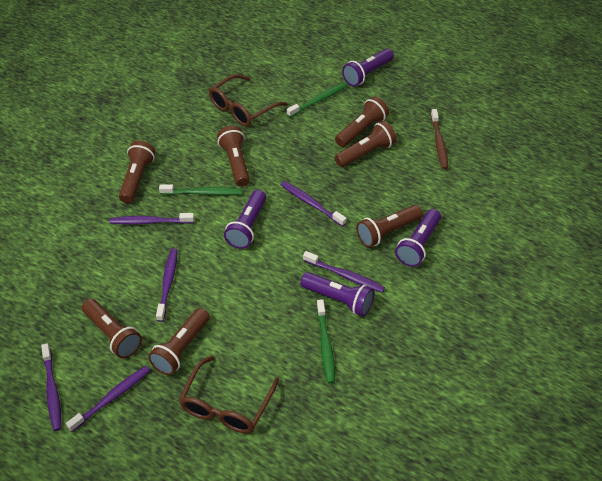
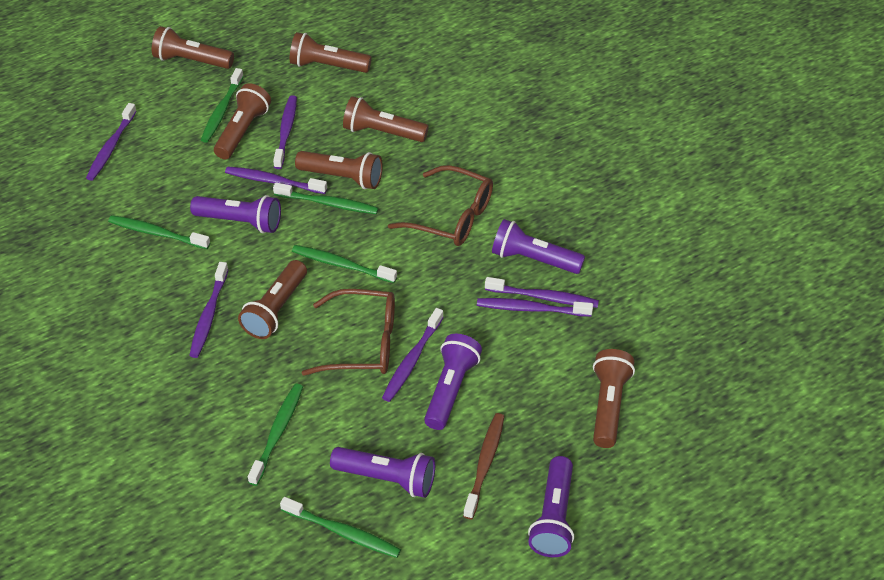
green toothbrush: [159,184,242,195] [287,82,348,117] [317,299,335,384] = 3 -> [108,215,210,249] [201,68,244,143] [248,384,303,486] [273,183,379,214] [280,497,401,558] [292,245,397,283] = 6
purple flashlight: [224,190,266,249] [301,272,374,317] [342,49,394,86] [395,209,441,267] = 4 -> [190,195,281,233] [330,447,435,498] [424,334,482,430] [492,219,585,274] [528,456,574,557] = 5
purple toothbrush: [41,343,61,431] [66,366,150,432] [109,213,194,224] [156,248,178,322] [281,181,347,227] [303,251,385,293] = 6 -> [86,103,137,181] [189,262,229,358] [225,166,327,194] [273,95,297,169] [382,308,444,402] [477,298,593,317] [485,277,599,308] = 7

